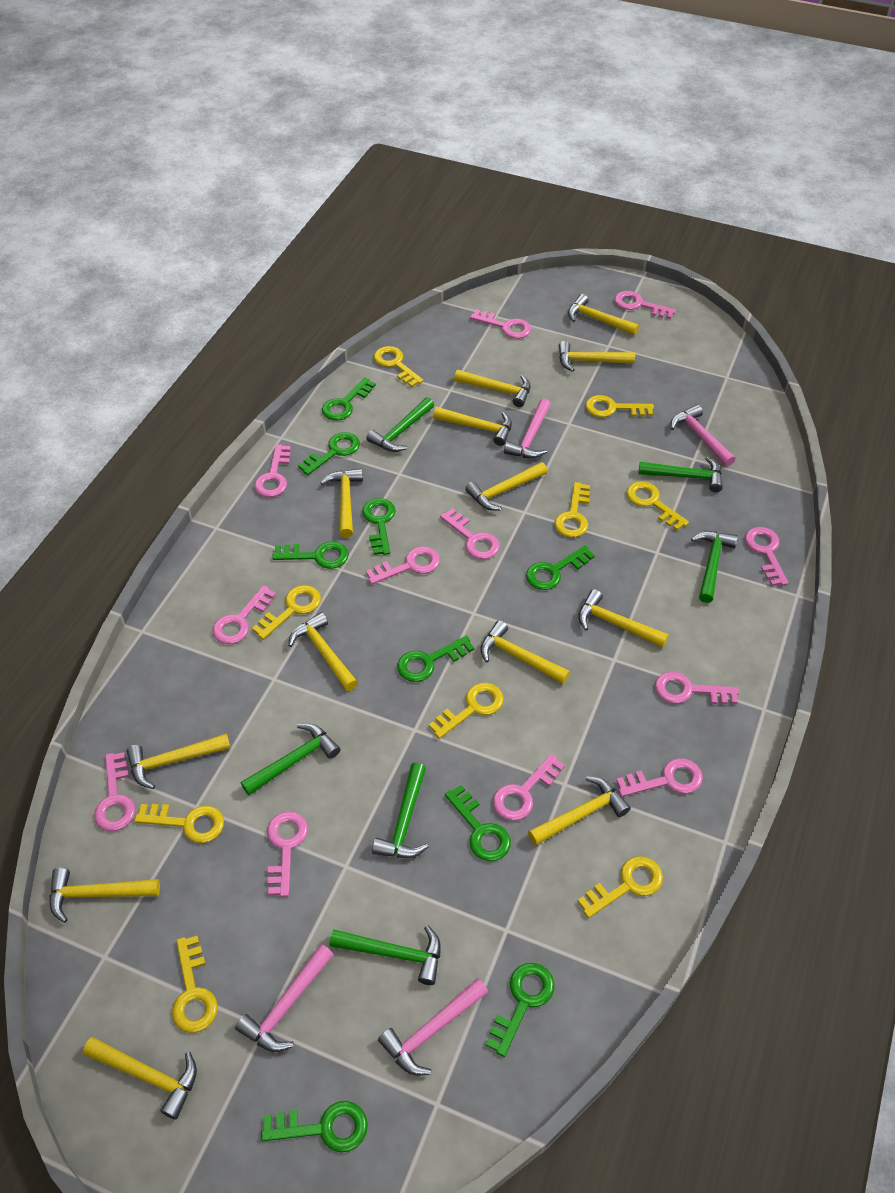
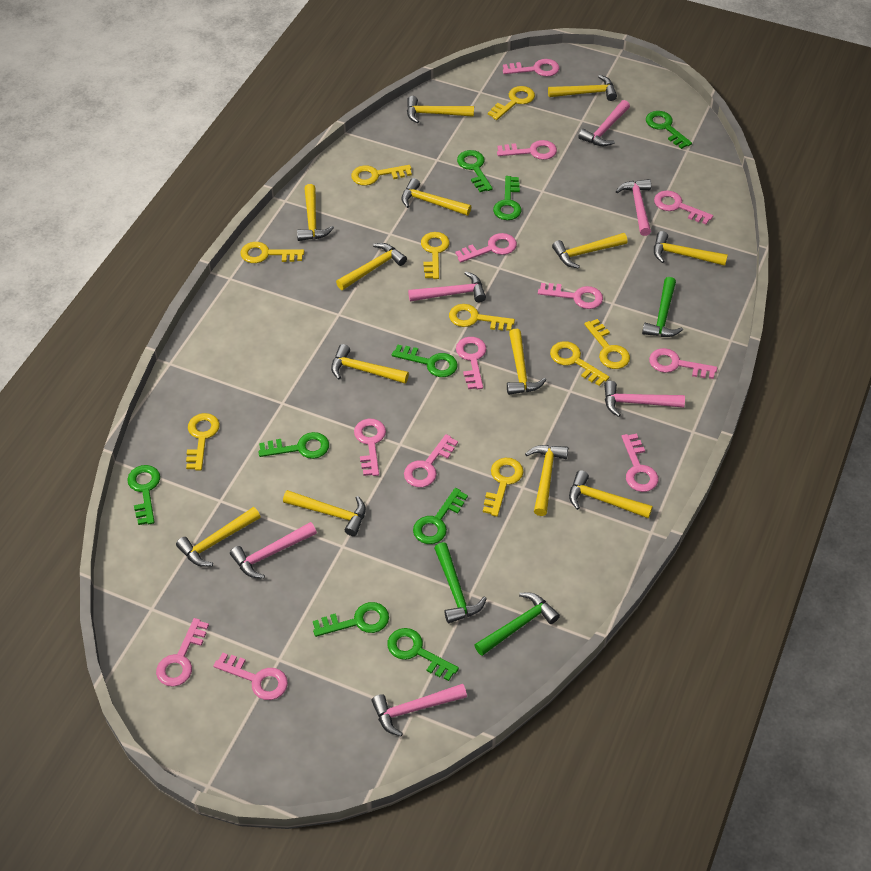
green hammer: [241,724,340,795] [330,925,441,985] [366,397,434,452] [372,763,428,858] [638,457,723,492] [691,531,738,603] = 6 -> [434,542,487,623] [475,593,560,656] [642,277,683,337] = 3
pink hammer: [235,944,334,1052] [378,978,488,1075] [504,399,551,459] [671,405,735,467] = 4 -> [230,522,317,578] [371,684,467,736] [408,272,486,302] [578,100,630,146] [604,381,685,417] [615,179,651,236] = 6

